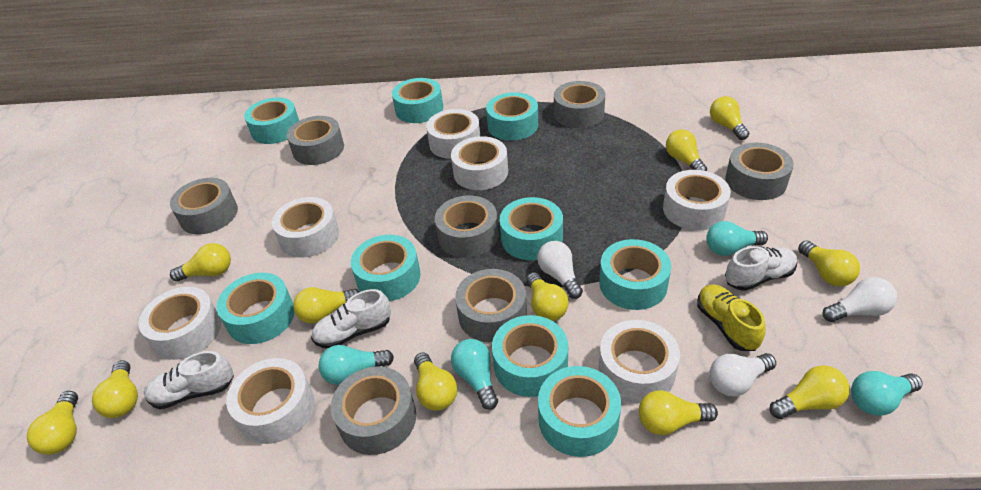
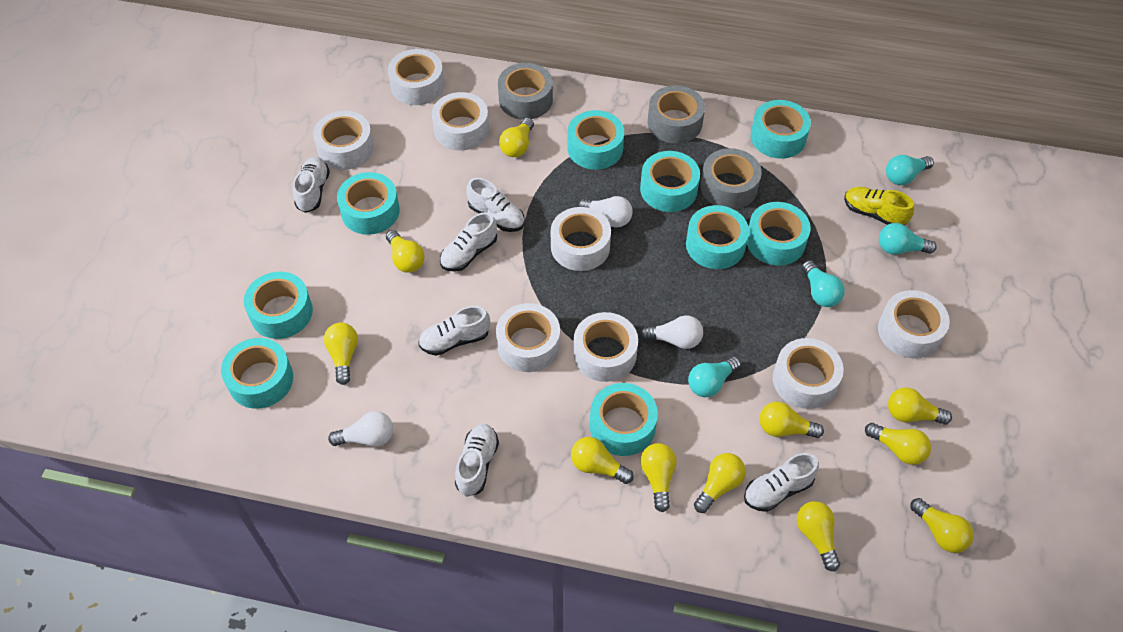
grey tape: [170,178,238,234] [287,116,344,165] [331,366,416,455] [435,196,499,258] [455,269,527,342] [554,81,605,128] [725,143,794,200] = 7 -> [498,63,553,120] [648,85,705,144] [700,148,762,209] = 3
white shoe: [144,351,234,409] [311,289,391,349] [725,246,798,291] = 3 -> [293,157,330,213] [418,306,490,356] [440,212,497,271] [455,424,499,497] [466,178,524,232] [744,453,819,512] = 6
white tape: [139,287,221,360] [226,358,315,444] [272,197,339,257] [426,109,480,159] [451,136,508,190] [599,320,680,403] [663,170,731,231] = 7 -> [313,111,374,170] [388,49,444,105] [432,92,489,151] [496,303,560,372] [551,207,611,271] [573,312,638,382] [773,338,843,409] [878,290,950,359] = 8

